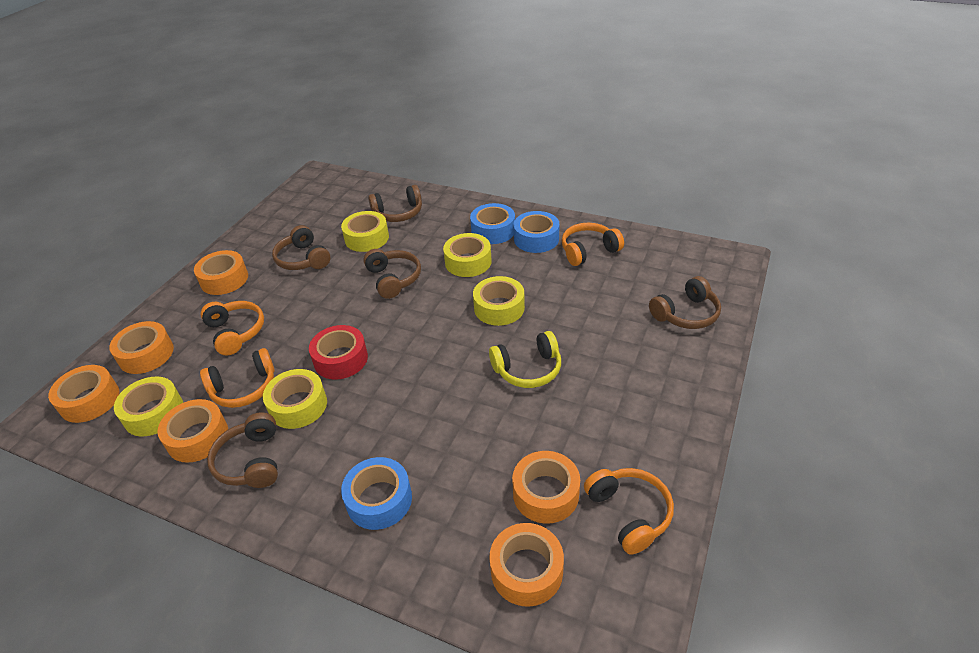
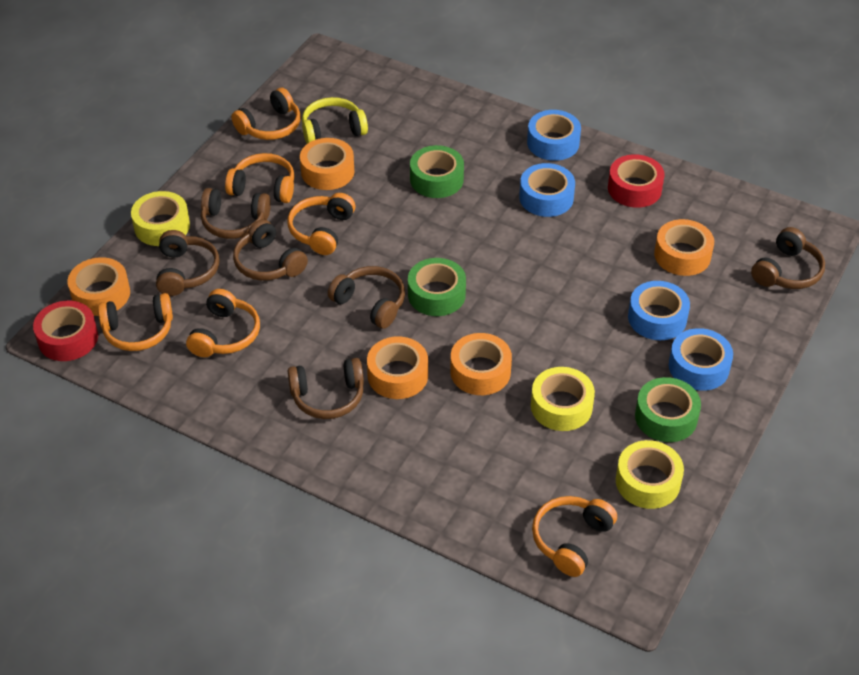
blue tape: [341,457,412,530] [470,203,515,244] [514,211,560,253] = 3 -> [519,163,575,217] [527,110,581,161] [628,281,690,340] [669,328,733,391] = 4
brown headphones: [207,412,278,488] [272,225,330,270] [363,249,421,299] [368,185,422,222] [649,276,721,329] = 5 -> [156,230,220,296] [201,188,271,239] [233,219,308,281] [288,358,364,419] [328,266,405,329] [751,227,825,289] = 6
green tape: none = 0 -> [408,258,466,316] [410,145,464,198] [635,377,701,442] = 3
orange headphones: [200,348,275,408] [201,301,264,356] [562,223,624,266] [584,468,674,555] = 4 -> [98,293,173,351] [186,289,260,357] [225,153,295,203] [231,88,300,140] [287,193,356,255] [532,496,617,577] = 6
orange tape: [48,365,119,423] [109,321,174,374] [158,399,228,463] [194,250,248,295] [489,523,564,607] [512,451,580,524] = 6 -> [68,257,130,316] [300,138,354,190] [367,336,428,399] [450,333,512,395] [654,219,714,276] = 5
red tape: [309,325,368,379] = 1 -> [33,301,98,361] [608,154,665,208] = 2
yellow tape: [114,377,183,436] [263,369,327,429] [341,211,389,252] [443,233,492,277] [473,276,525,326] = 5 -> [131,191,190,246] [531,367,595,431] [616,440,684,509] = 3

